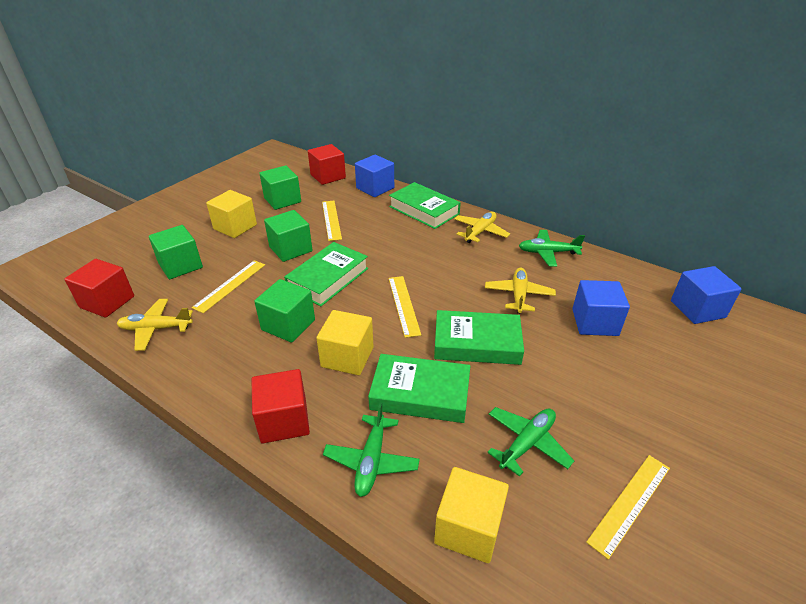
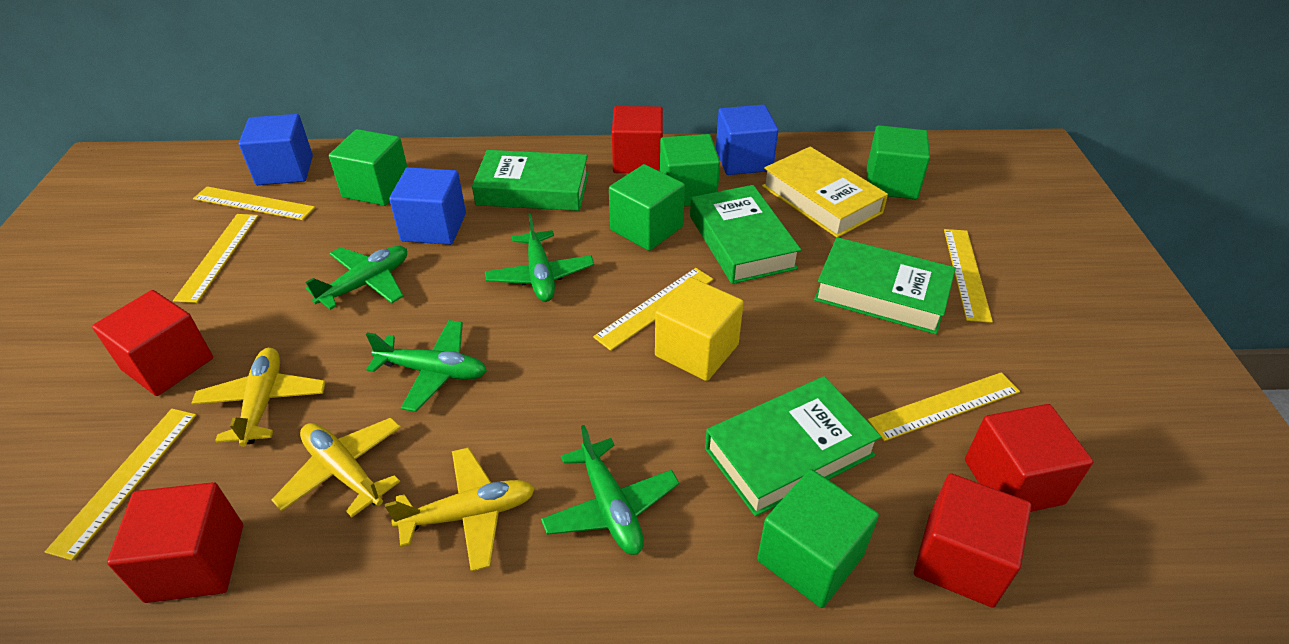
green cube: [149,225,203,279] [254,279,315,342] [259,166,301,210] [264,210,312,262] = 4 -> [329,129,407,206] [609,164,685,251] [660,134,720,207] [757,469,879,608] [867,125,930,200] = 5
green plane: [323,402,420,497] [487,407,574,477] [519,230,585,267] = 3 -> [305,246,407,310] [366,320,487,412] [485,214,594,302] [541,425,679,555] = 4
red cube: [65,259,134,318] [251,369,310,443] [308,144,346,185] = 3 -> [92,290,213,396] [107,482,243,603] [612,106,663,173] [914,473,1031,608] [965,404,1093,512] = 5
yellow book: none = 0 -> [762,147,888,237] = 1
yellow cube: [206,190,257,238] [316,310,373,375] [434,467,509,563] = 3 -> [655,277,744,381] = 1
yellow ruler: [192,260,265,313] [322,201,342,241] [389,276,421,338] [586,455,670,560] = 4 -> [45,409,196,561] [173,214,258,303] [193,186,315,220] [593,268,713,351] [868,372,1020,441] [944,229,993,323] = 6

